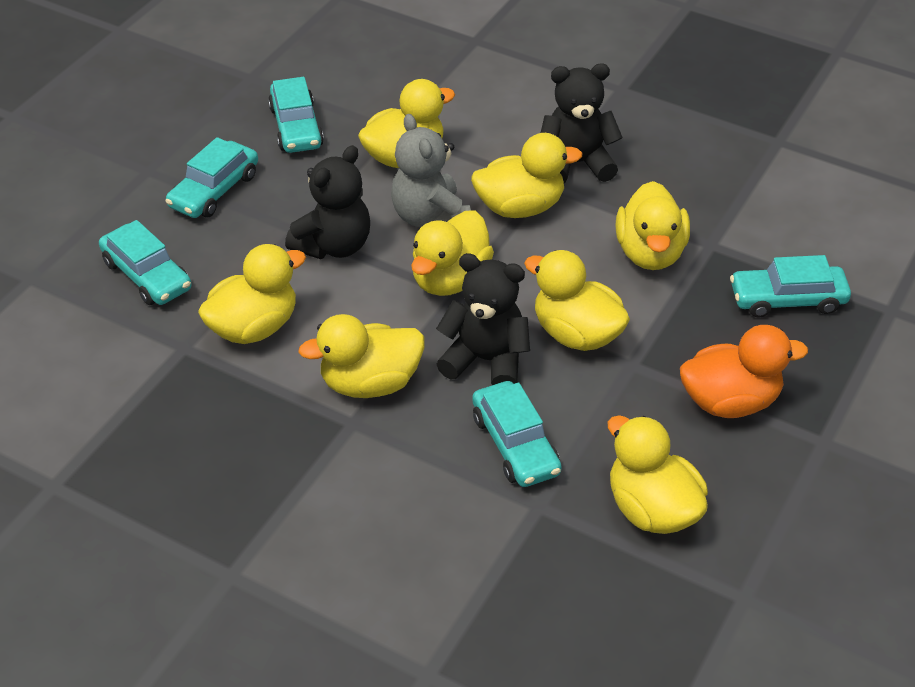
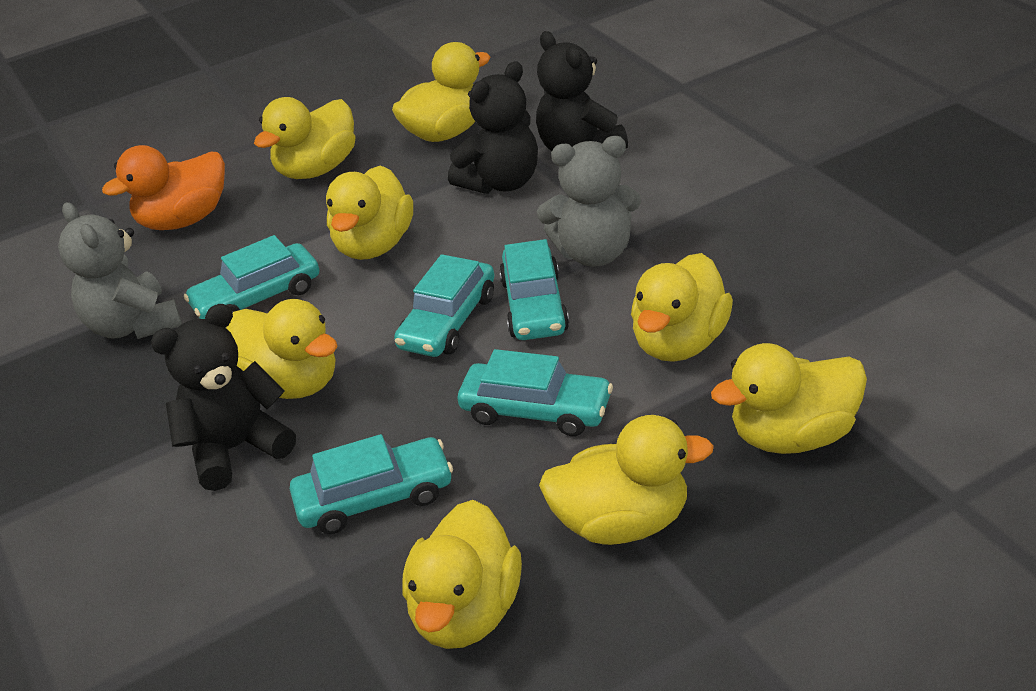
grey teddy bear: [391,114,471,227] = 1 -> [58,202,182,339] [537,136,641,267] = 2

